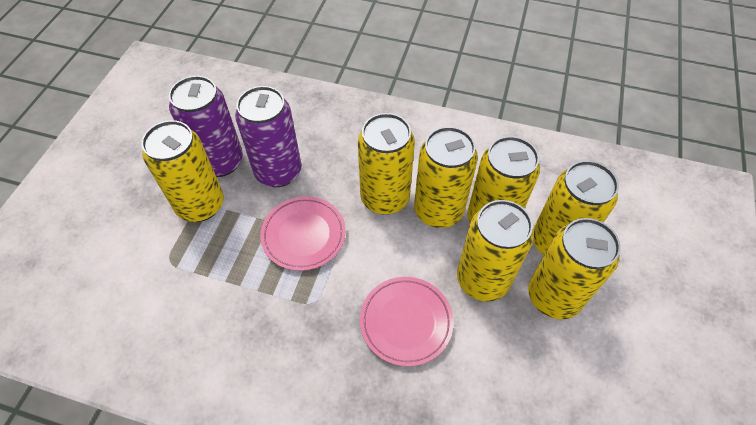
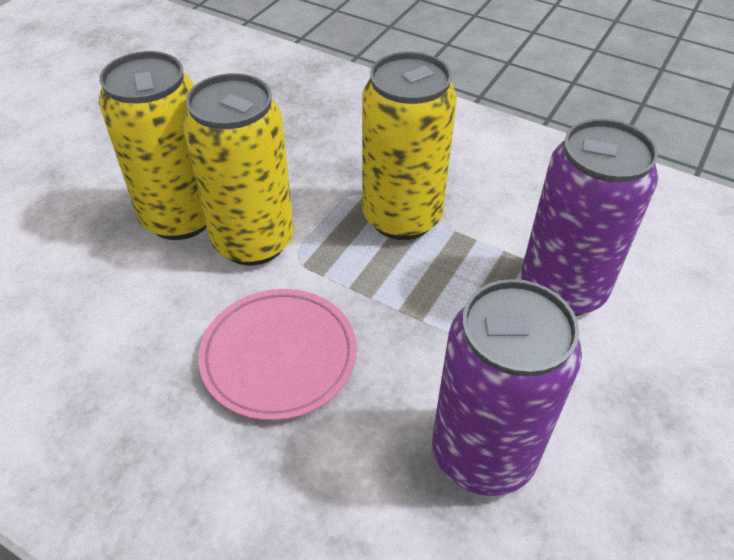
pink plate: [260,196,346,271] [360,277,454,366] = 2 -> [198,289,357,420] = 1
yellow can: [141,120,224,222] [358,113,415,215] [414,127,478,228] [457,200,534,302] [467,136,540,223] [528,218,621,319] [533,160,619,256] = 7 -> [99,51,207,240] [183,73,294,265] [362,52,457,240] = 3

